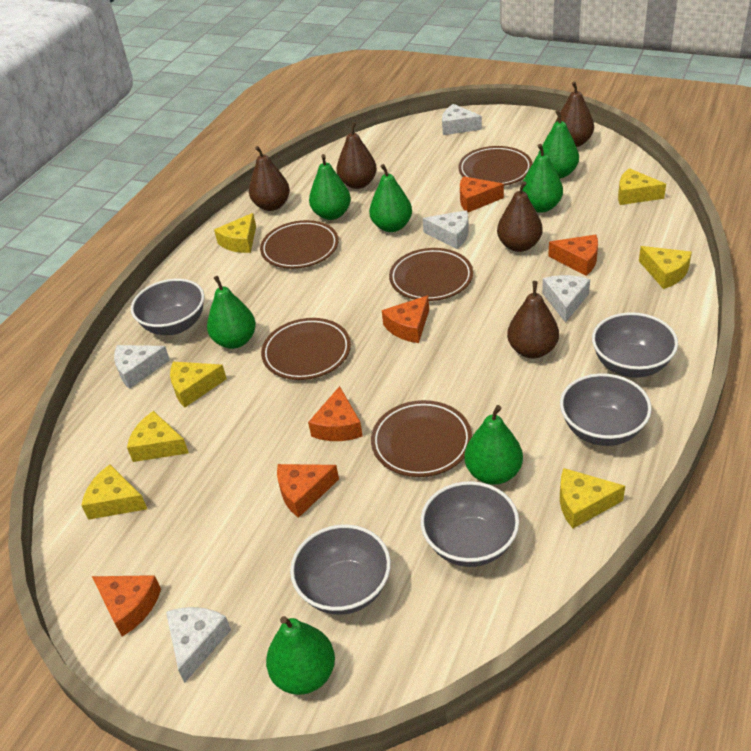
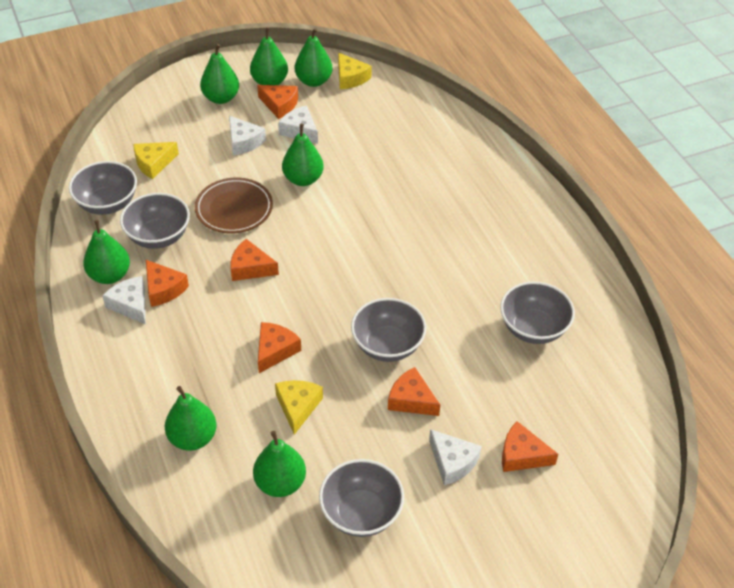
brown pear: [249,146,290,211] [337,122,377,189] [497,181,543,252] [507,281,559,358] [556,81,594,147] = 5 -> none = 0
brown plate: [260,220,339,269] [261,318,351,380] [371,400,472,477] [389,248,473,301] [458,146,532,186] = 5 -> [195,178,273,233] = 1
white cheese: [114,345,170,389] [166,607,231,683] [423,210,469,249] [442,104,482,135] [542,275,590,323] = 5 -> [102,276,146,325] [229,116,266,155] [278,105,318,144] [429,429,481,485] = 4
yellow cheese: [81,464,147,520] [127,411,189,462] [170,362,227,408] [214,213,256,253] [560,468,625,528] [618,168,666,205] [639,246,692,289] = 7 -> [134,142,179,179] [275,380,323,435] [338,53,372,89] = 3

